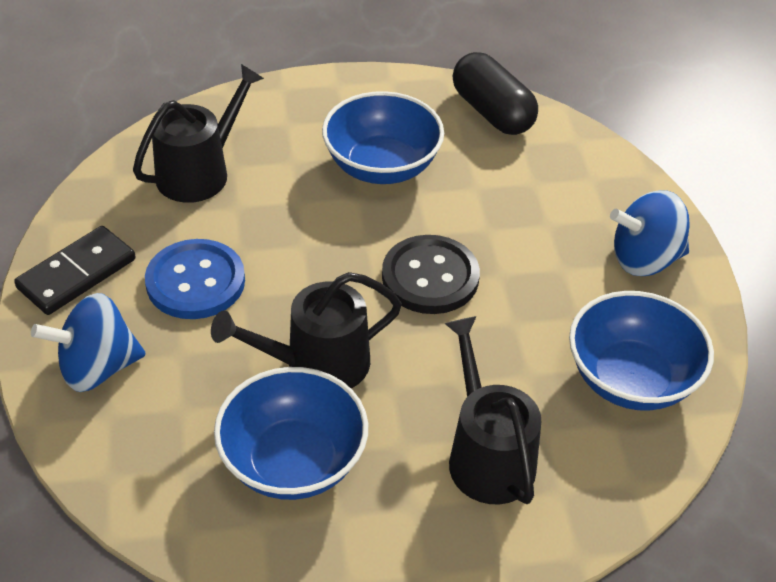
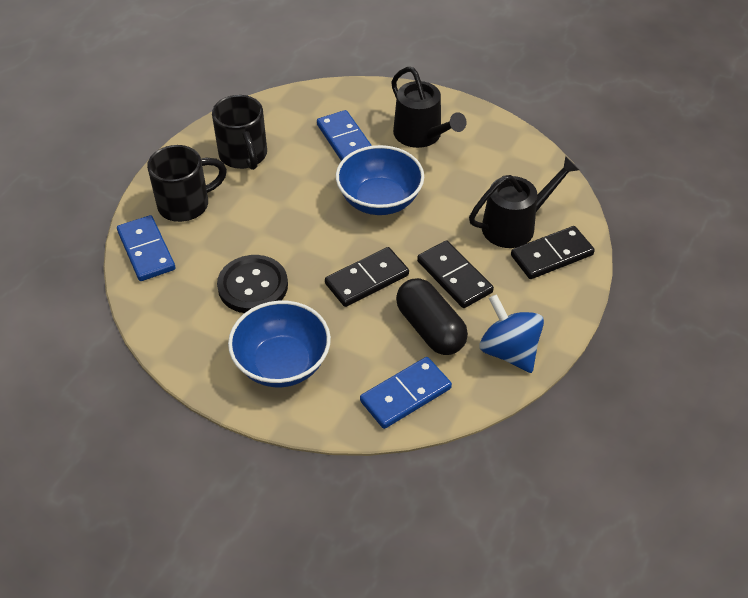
black domino: [14,226,135,315] = 1 -> [325,247,409,307] [417,240,494,308] [511,226,595,279] = 3
black mug: none = 0 -> [147,145,227,222] [212,95,267,170] = 2
black watering can: [133,64,264,203] [211,272,402,389] [444,316,541,504] = 3 -> [391,67,467,148] [469,156,579,248] = 2
blue bowl: [214,367,368,500] [322,91,444,184] [569,291,714,411] = 3 -> [228,301,331,387] [336,145,424,215] = 2
blue button: [145,239,245,319] = 1 -> none = 0
blue domino: none = 0 -> [117,215,175,281] [317,110,372,161] [360,357,452,429] = 3
blue spinning top: [31,293,146,392] [610,190,690,276] = 2 -> [480,294,544,373] = 1

